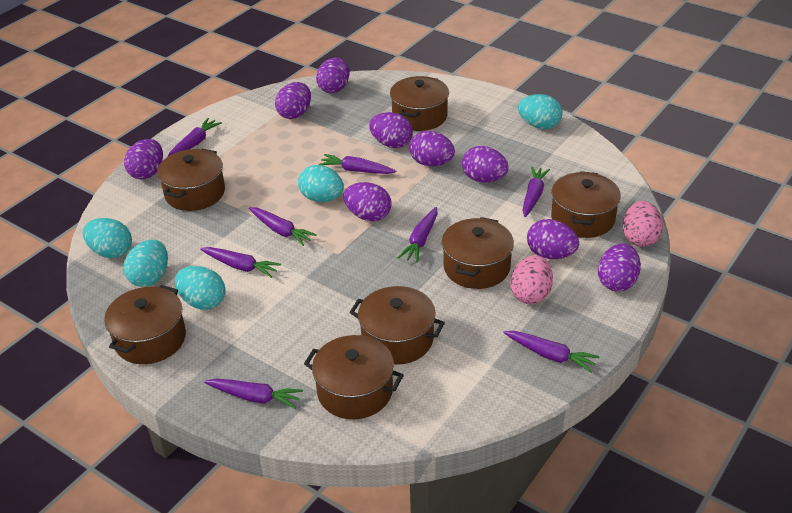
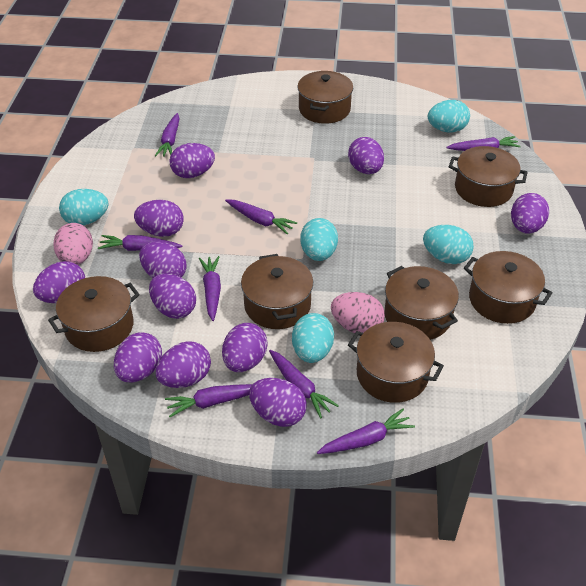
purple egg: [124,139,163,180] [275,82,311,119] [316,57,349,94] [343,182,391,221] [369,112,413,148] [410,131,455,166] [462,146,509,183] [527,219,579,259] [598,243,641,291] = 9 -> [33,261,85,303] [114,332,162,382] [134,200,184,237] [139,241,187,278] [149,273,196,319] [156,341,211,388] [169,143,215,178] [222,323,267,372] [249,378,306,427] [348,137,384,174] [511,193,549,234] = 11

